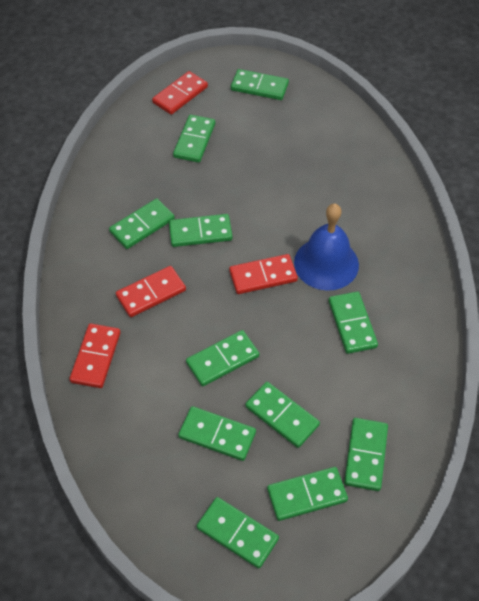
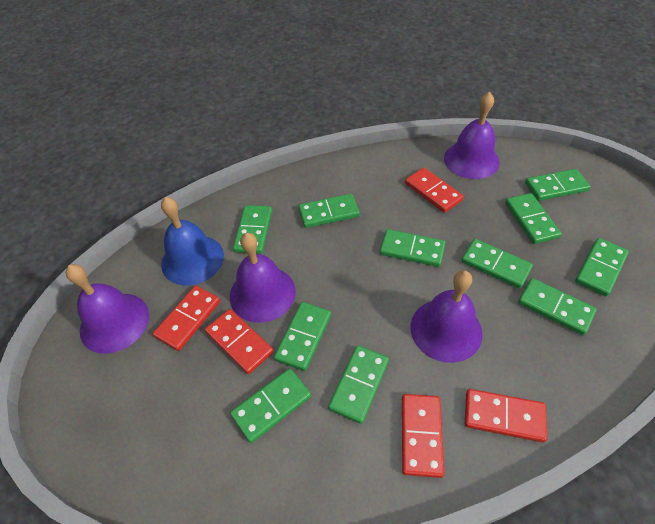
purple bell: none = 0 -> [65,264,149,354] [230,233,296,323] [410,270,483,363] [444,92,500,179] = 4
red domino: [69,323,121,388] [116,266,186,317] [152,71,208,115] [229,254,298,294] = 4 -> [153,286,220,351] [205,309,273,374] [402,394,444,478] [405,168,464,213] [465,389,547,443] = 5

